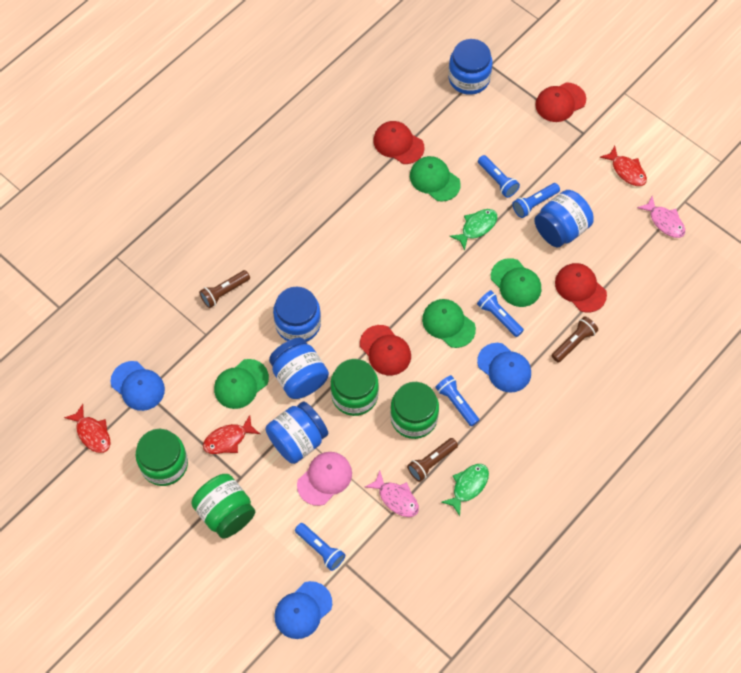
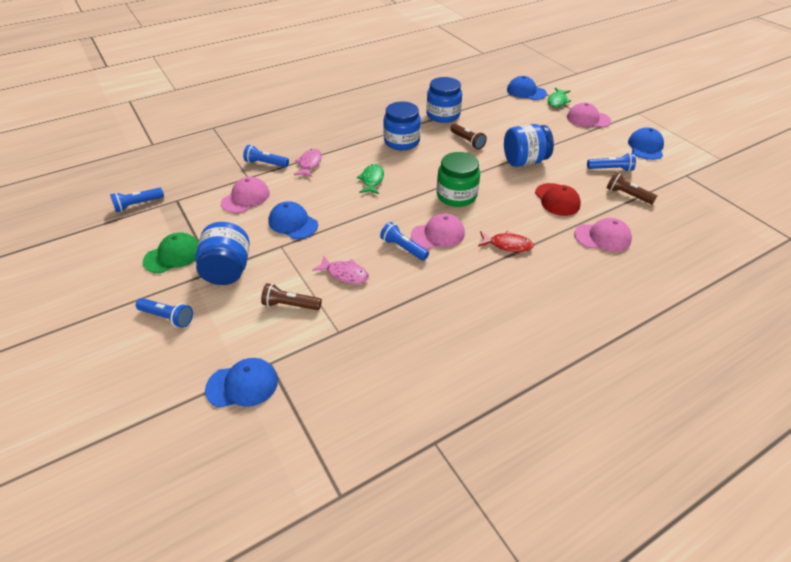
blue cap: [111,361,165,411] [274,581,332,639] [477,343,531,393] = 3 -> [205,358,278,408] [269,201,318,239] [507,76,547,100] [628,127,664,160] = 4
blue jar: [266,402,328,464] [269,338,329,399] [273,287,321,342] [448,39,493,95] [534,190,594,247] = 5 -> [195,222,250,285] [383,102,421,150] [427,77,462,123] [504,124,554,167] = 4
green cap: [214,359,269,409] [410,156,461,202] [422,299,476,348] [491,258,541,307] = 4 -> [143,232,199,273] = 1
green jar: [136,429,188,486] [191,474,255,539] [331,359,379,416] [390,382,439,439] = 4 -> [437,152,480,207] = 1
pink cap: [297,452,352,506] = 1 -> [221,177,270,213] [411,213,465,249] [567,103,611,128] [574,218,632,252] = 4
red cap: [360,325,411,375] [373,121,425,164] [535,82,586,122] [555,263,607,312] = 4 -> [535,183,581,216] = 1
red fish: [64,404,111,453] [203,415,260,454] [600,146,647,186] = 3 -> [478,231,534,252] = 1

